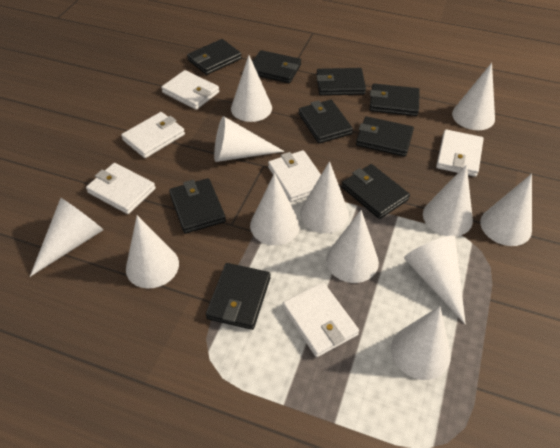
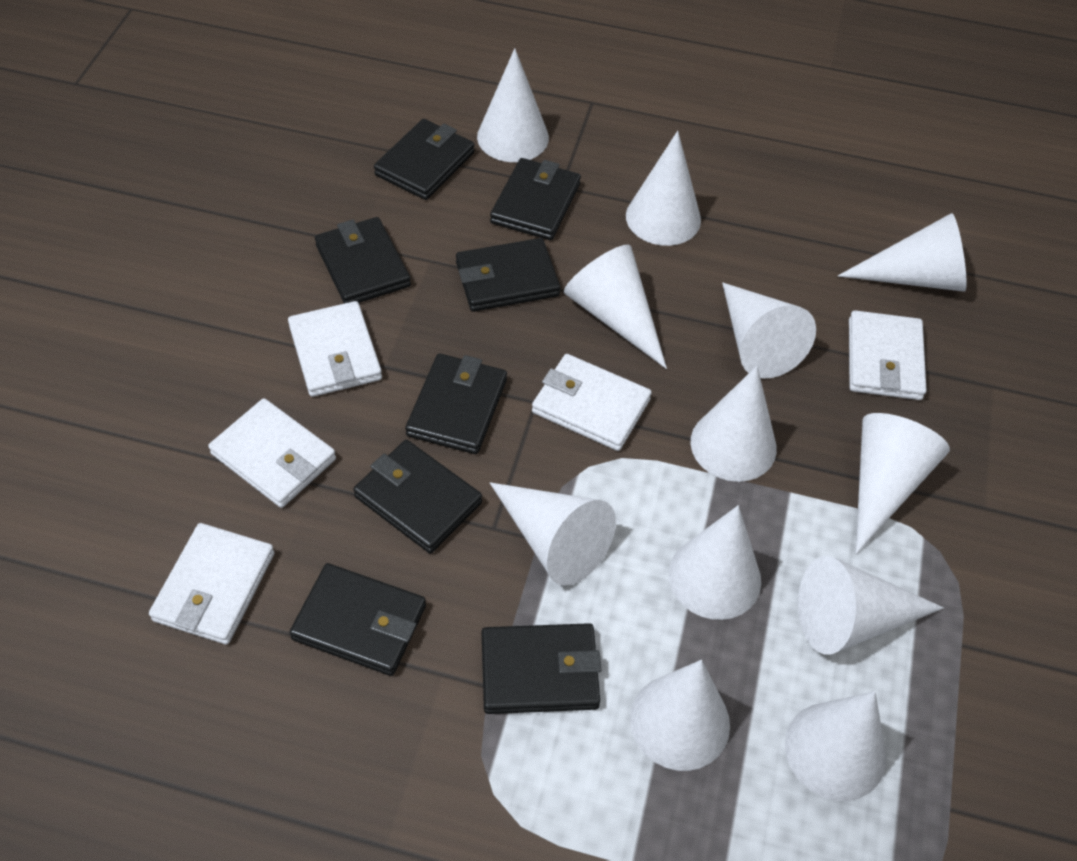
black wallet: [169,178,226,234] [187,39,242,75] [206,263,271,330] [253,50,301,83] [299,100,353,144] [317,68,366,96] [342,164,410,219] [356,117,414,157] [369,83,420,116] = 9 -> [289,563,426,676] [315,217,411,304] [353,440,482,553] [374,119,475,200] [405,353,507,454] [456,238,560,312] [482,623,601,714] [490,158,581,240] = 8
white wallet: [86,163,156,214] [121,112,185,158] [161,70,219,110] [268,150,321,202] [282,282,359,357] [436,129,484,177] = 6 -> [149,523,275,645] [208,398,336,508] [288,301,382,397] [532,354,652,451] [849,310,926,400] = 5

